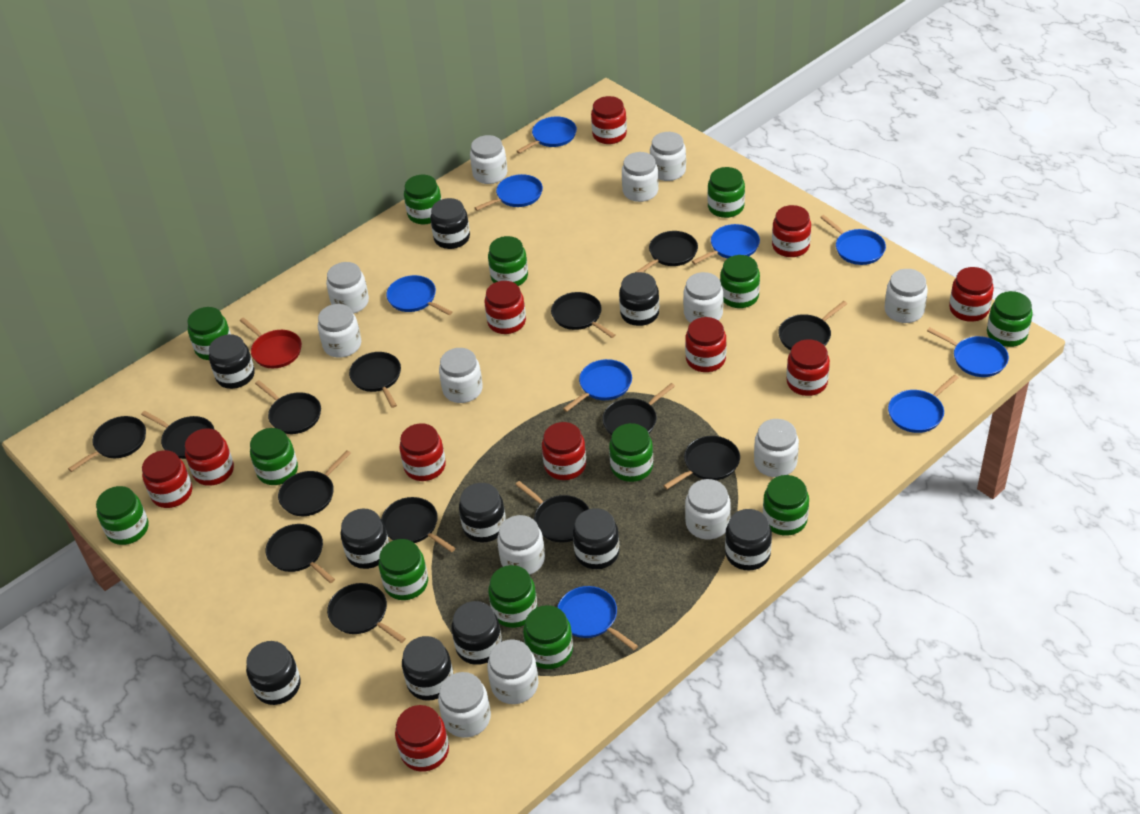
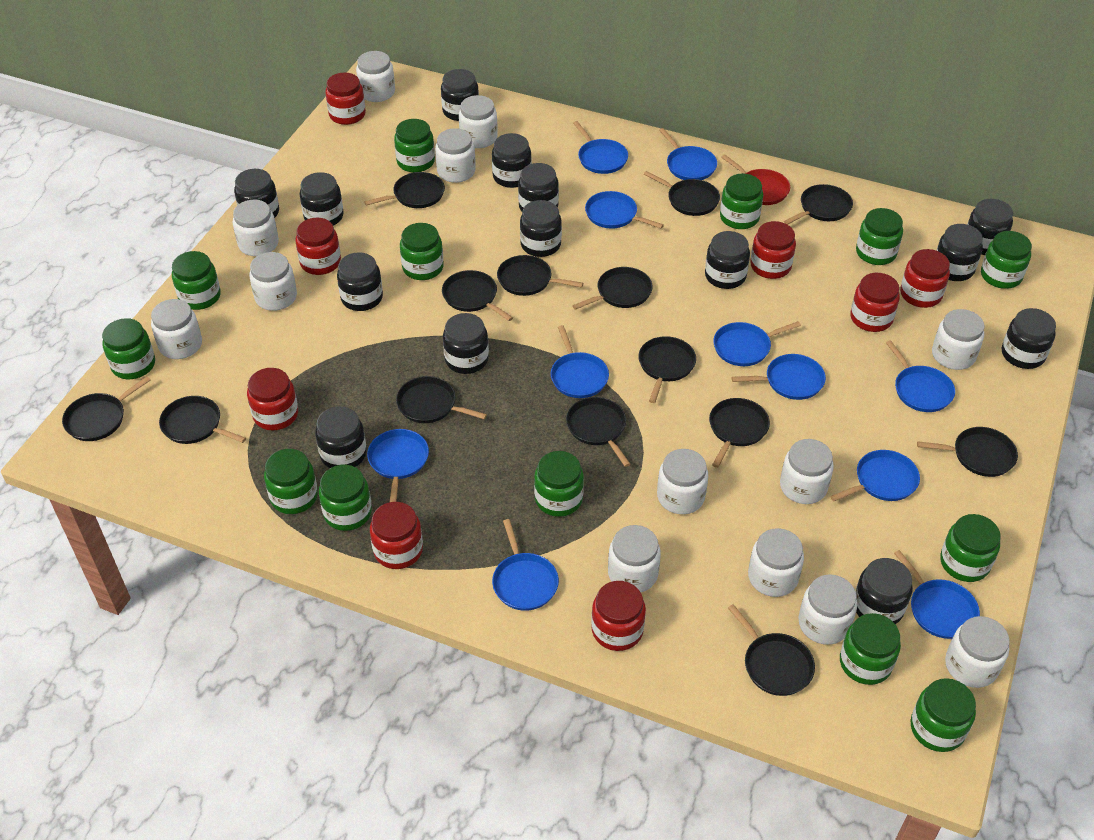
black jar: [209,334,255,389] [246,641,301,705] [340,509,389,569] [402,636,453,701] [430,198,470,249] [451,601,502,665] [459,483,506,542] [573,508,619,569] [619,272,659,326] [725,509,772,570] = 10 -> [234,169,279,218] [300,172,344,226] [315,406,367,468] [337,252,383,311] [441,69,479,121] [443,313,489,374] [492,133,532,188] [518,163,559,212] [520,200,562,257] [705,231,750,289] [855,558,913,624] [936,224,983,281] [967,199,1013,255] [1002,308,1056,369] = 14
blue pan: [386,275,452,315] [475,174,543,211] [517,116,577,154] [557,586,638,650] [563,359,632,412] [692,224,760,264] [820,215,886,265] [888,375,959,433] [927,327,1009,377] = 9 -> [367,429,429,502] [492,519,559,611] [551,325,609,398] [573,121,628,174] [585,191,664,229] [659,128,717,180] [713,321,801,366] [732,354,826,400] [830,450,920,501] [886,340,955,412] [894,550,980,639] = 11
red jar: [142,450,192,508] [185,428,234,486] [395,705,449,772] [399,423,446,481] [485,281,526,334] [542,422,586,480] [591,96,627,144] [685,317,726,372] [772,205,811,257] [786,339,830,396] [949,267,994,322] = 11 -> [247,368,298,431] [295,218,341,275] [325,73,366,125] [370,502,423,569] [591,581,646,651] [750,221,796,279] [850,273,900,332] [900,249,950,308] = 8

